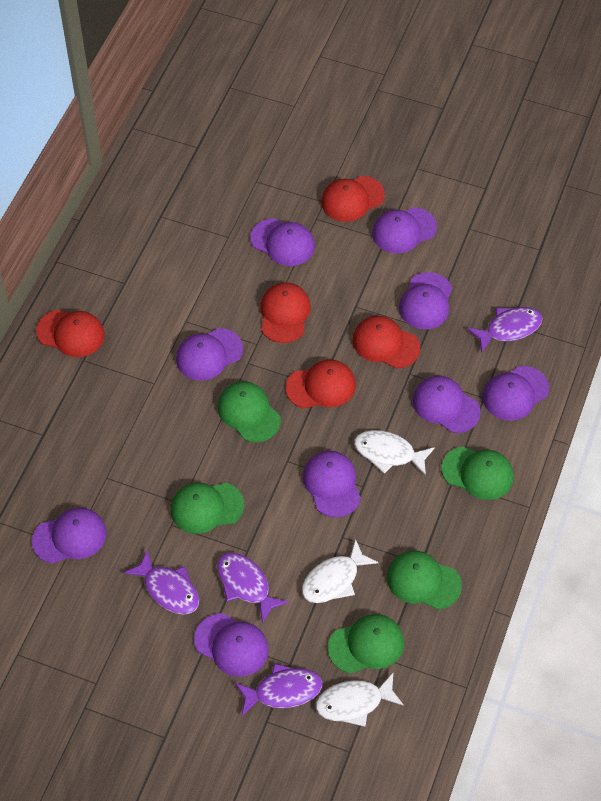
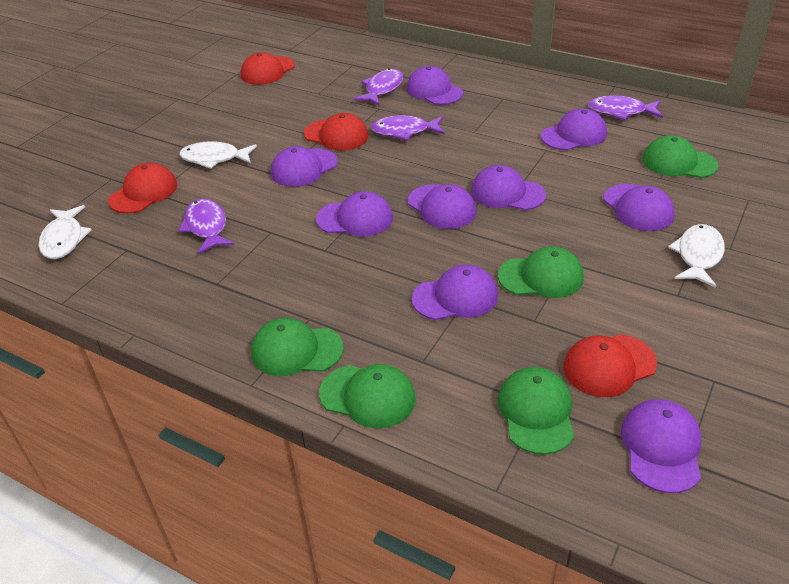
red cap: [36,310,105,357] [260,282,311,343] [285,360,356,409] [321,176,385,222] [352,316,420,368] = 5 -> [108,163,177,214] [241,52,295,85] [304,113,369,150] [563,334,657,397] = 4

